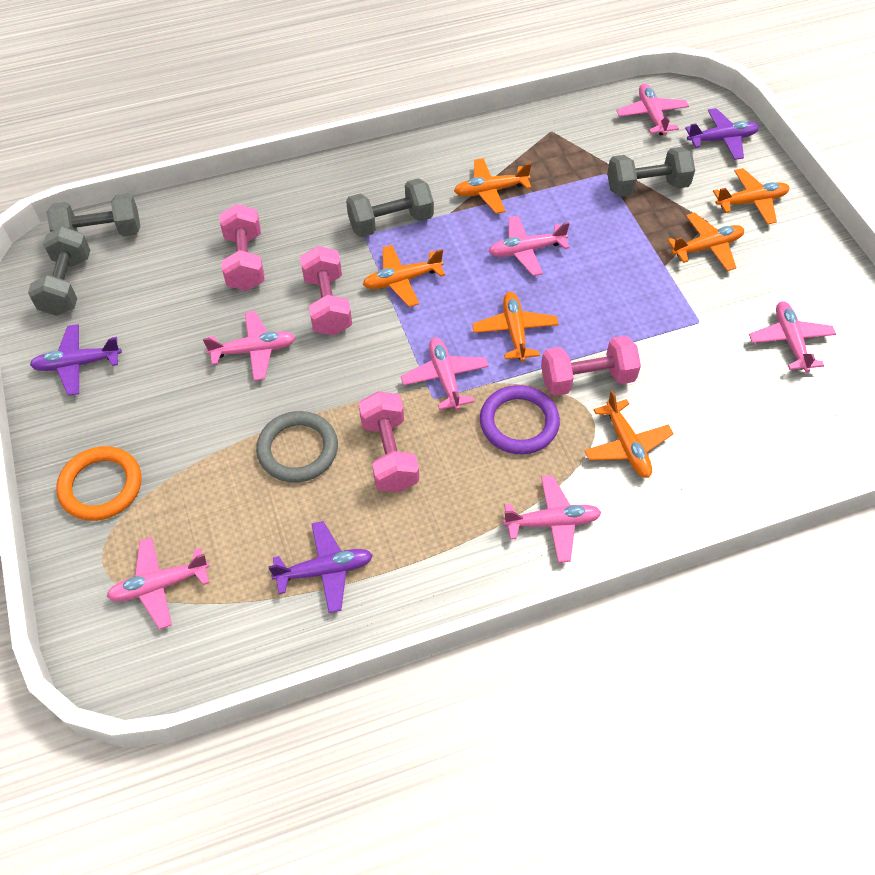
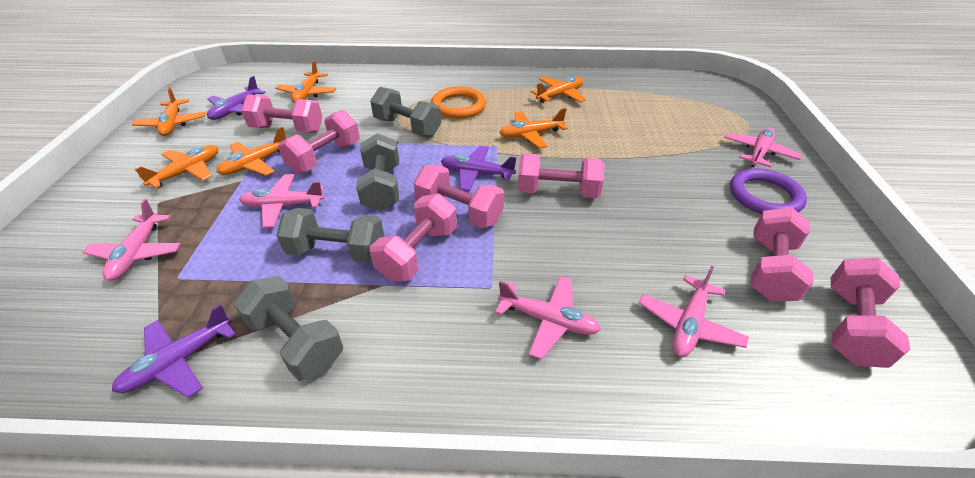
grey ring: [256,411,338,483] = 1 -> none = 0
pink dumbbell: [219,204,265,291] [300,246,352,335] [358,391,419,492] [541,336,641,396] = 4 -> [241,94,322,133] [278,110,360,174] [370,193,457,281] [414,165,504,228] [518,153,604,198] [751,207,814,302] [831,258,910,368] = 7
pink plane: [106,537,210,629] [203,311,296,381] [401,338,489,410] [488,216,570,276] [503,475,601,563] [616,84,689,135] [749,301,836,372] = 7 -> [82,199,181,281] [239,174,325,228] [495,276,601,359] [639,266,749,357] [724,127,802,167] = 5

